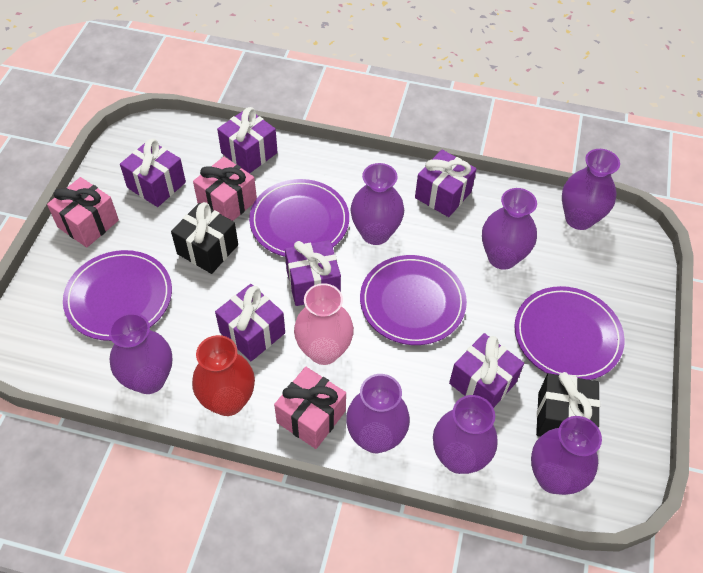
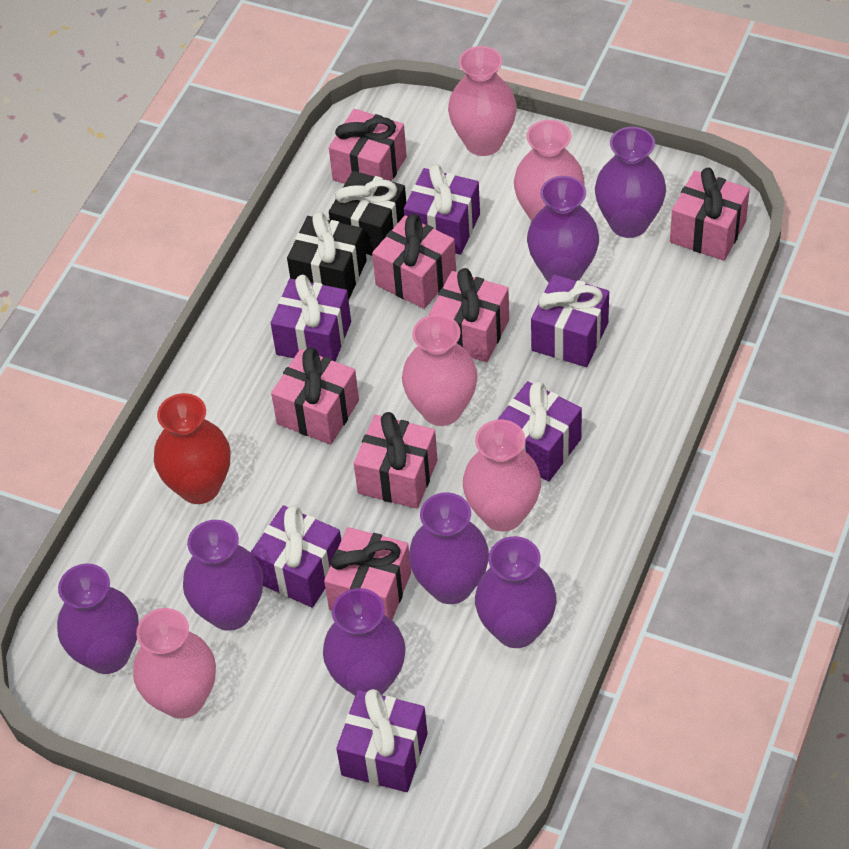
pink gift: [47,177,119,248] [193,157,257,221] [274,367,346,449] = 3 -> [271,347,359,445] [324,527,411,620] [329,109,407,184] [354,412,438,509] [372,214,456,309] [429,268,509,362] [670,168,750,261] = 7
pink vase: [294,283,354,365] = 1 -> [133,608,216,719] [402,314,478,426] [448,46,517,156] [463,420,541,532] [514,120,585,221] = 5
purple plate: [63,250,172,341] [249,179,349,257] [360,255,467,345] [514,286,625,380] = 4 -> none = 0

